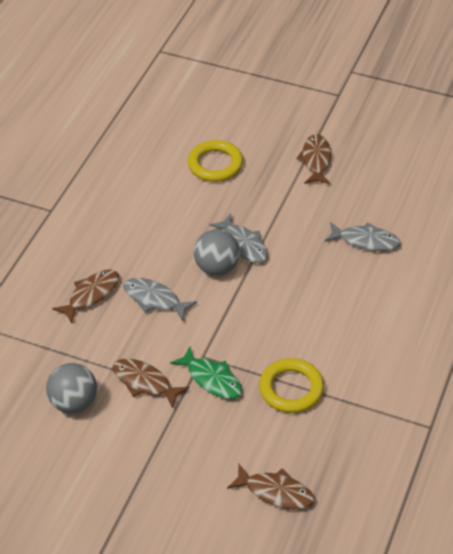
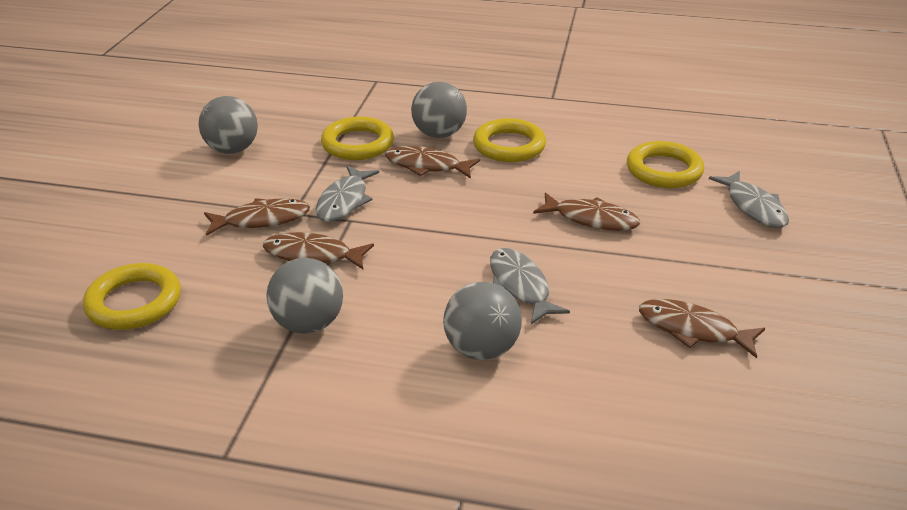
brown fish: [52,270,119,323] [113,358,189,408] [227,464,314,509] [296,134,331,184] = 4 -> [204,198,310,236] [263,232,374,269] [385,146,480,179] [533,192,640,231] [639,299,765,358] = 5
green fish: [170,346,242,399] = 1 -> none = 0
grey ball: [46,363,97,414] [194,229,240,276] = 2 -> [199,96,258,154] [266,258,343,334] [411,82,467,138] [443,282,522,360] = 4
yellow ring: [188,140,243,182] [259,358,324,413] = 2 -> [83,263,181,330] [321,116,394,160] [473,118,546,162] [627,141,704,188] = 4

